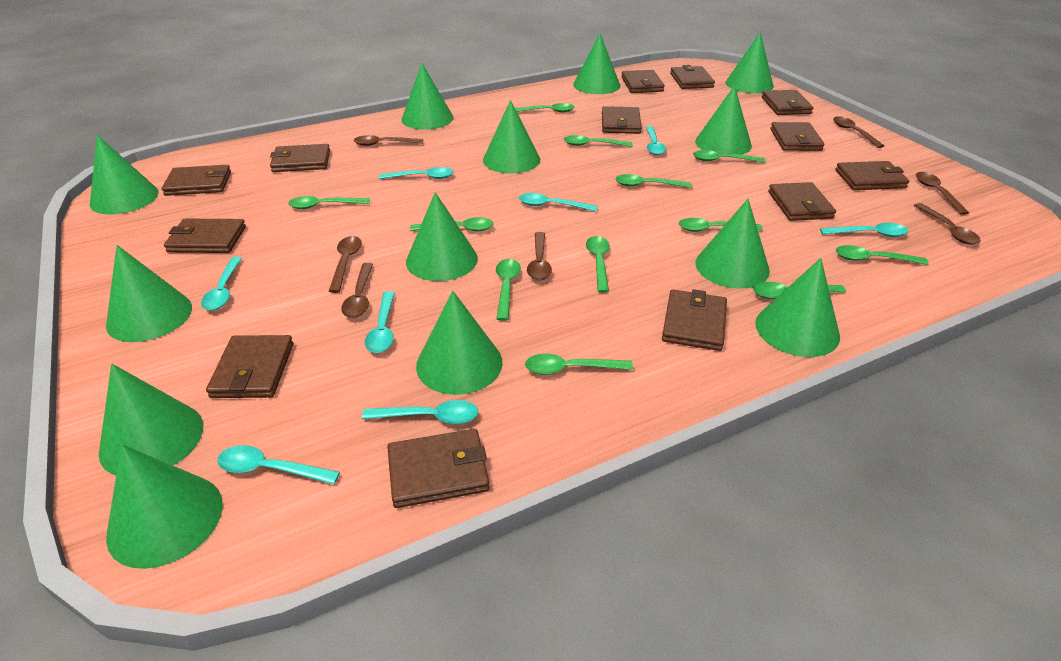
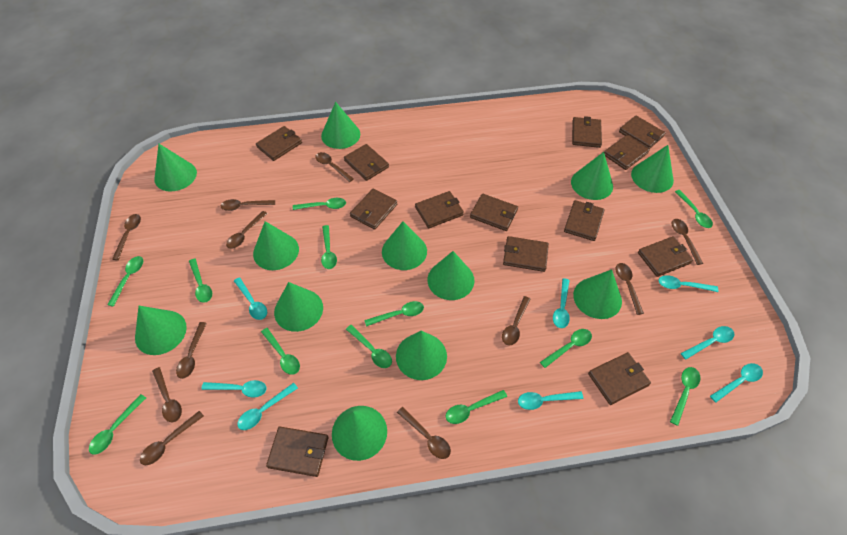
brown spoon: [328,236,362,293] [341,263,373,318] [354,135,423,146] [527,232,552,280] [833,116,884,148] [914,203,981,245] [916,172,969,215] = 7 -> [112,214,141,260] [140,411,204,465] [152,367,182,422] [176,322,207,379] [221,199,275,211] [226,211,268,249] [315,152,354,182] [397,407,451,459] [502,296,531,346] [616,263,644,315] [671,219,703,265] = 11
green cone: [90,135,158,214] [99,364,203,475] [106,245,192,342] [106,444,223,569] [401,63,454,130] [406,192,478,281] [416,291,502,395] [483,100,540,174] [573,34,620,94] [695,85,752,155] [696,199,770,289] [725,33,774,93] [755,258,840,357] = 13 -> [135,306,187,355] [154,144,197,191] [253,221,299,270] [274,282,323,332] [321,102,360,149] [332,406,387,461] [382,221,427,270] [396,331,447,380] [428,251,474,300] [571,152,613,200] [573,269,622,319] [631,145,674,193] = 12

